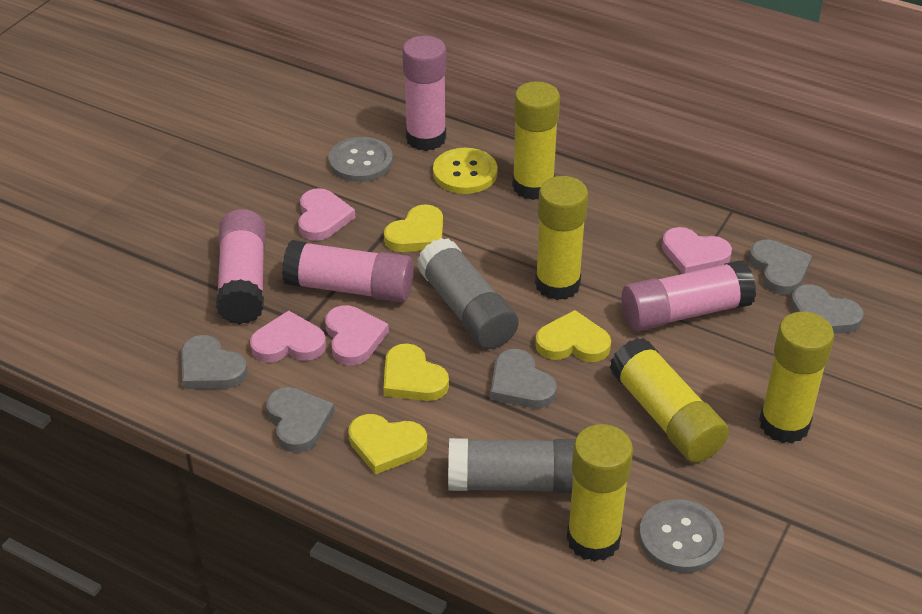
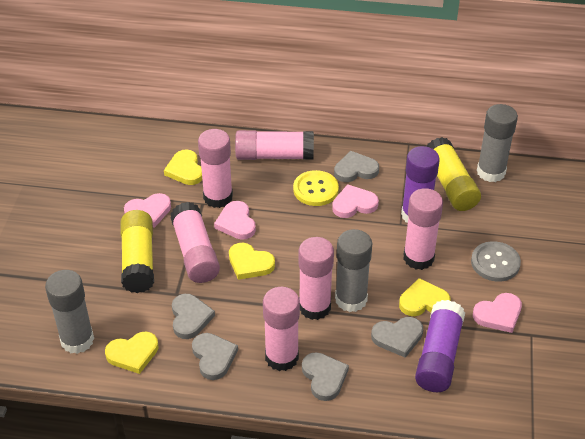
grey button: [328,137,393,182] [639,499,724,573] = 2 -> [471,241,521,282] = 1
grey glue stick: [417,238,519,349] [448,438,575,494] = 2 -> [45,270,94,354] [335,229,372,312] [477,104,518,182] = 3
pink glue stick: [216,209,266,325] [282,240,414,303] [402,36,446,151] [622,260,756,331] = 4 -> [170,202,220,283] [198,129,233,208] [235,130,314,160] [263,287,300,371] [299,237,334,320] [403,188,443,270] = 6
purple glue stick: none = 0 -> [401,146,440,223] [415,300,465,392] = 2
yellow glue stick: [512,81,560,200] [535,176,588,300] [567,424,633,562] [609,338,729,462] [759,312,834,443] = 5 -> [120,210,154,293] [427,137,481,211] = 2

